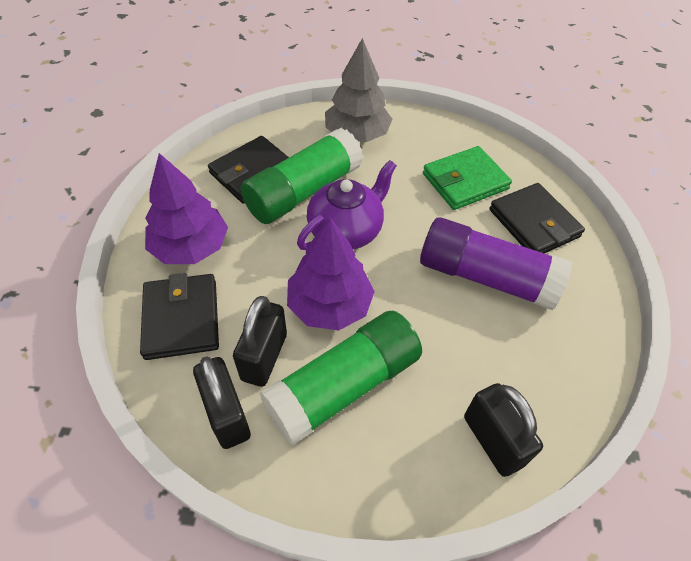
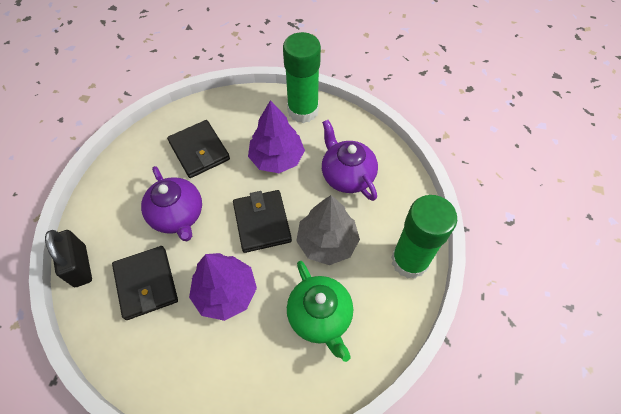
black padlock: [193,356,251,449] [233,296,287,387] [464,383,543,477] = 3 -> [45,230,92,287] = 1
green teapot: none = 0 -> [287,261,353,362] = 1
green wallet: [423,146,512,210] = 1 -> none = 0
purple glue stick: [420,217,572,310] = 1 -> none = 0
purple teapot: [297,160,397,250] = 1 -> [141,166,202,241] [322,120,378,201] = 2

